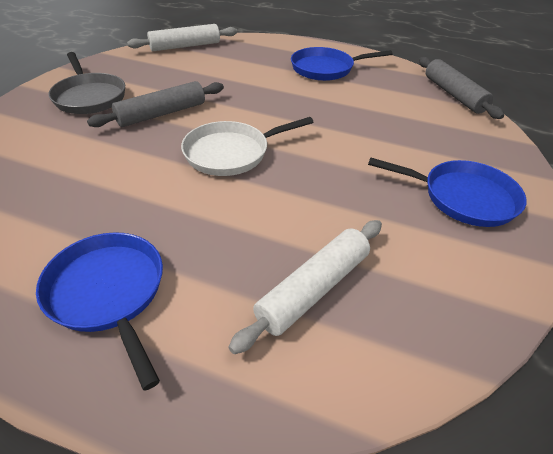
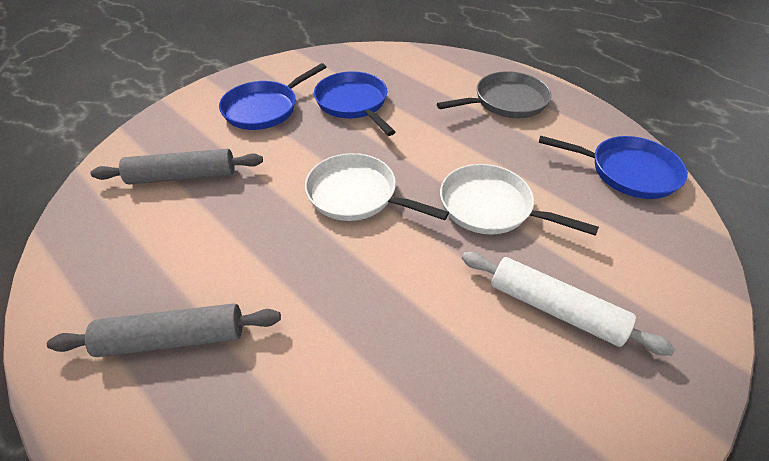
white pan: [181,117,313,176] = 1 -> [305,153,449,221] [440,164,599,236] = 2
white rolling pin: [127,24,237,51] [229,220,382,354] = 2 -> [462,252,675,356] = 1

